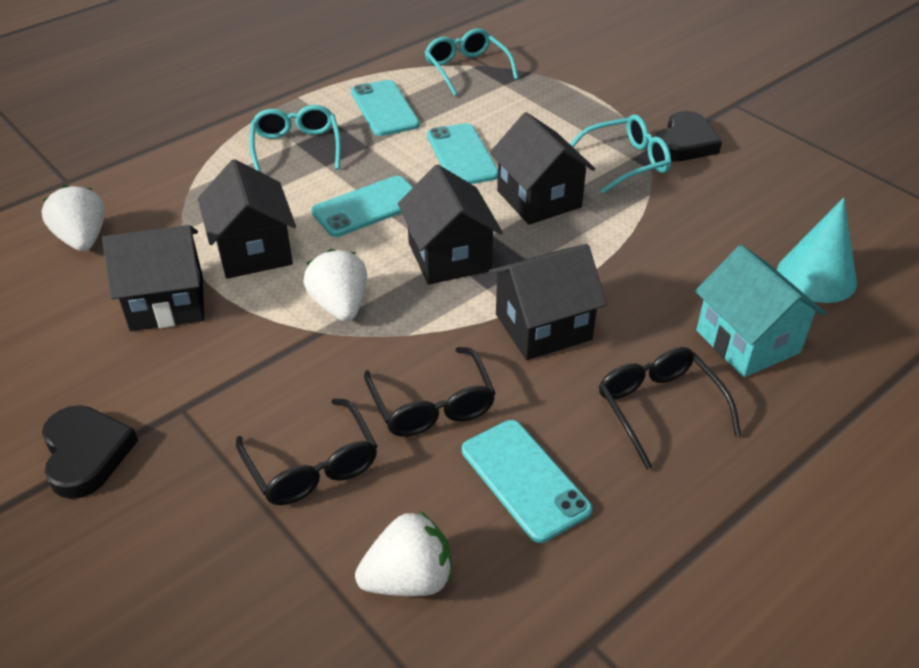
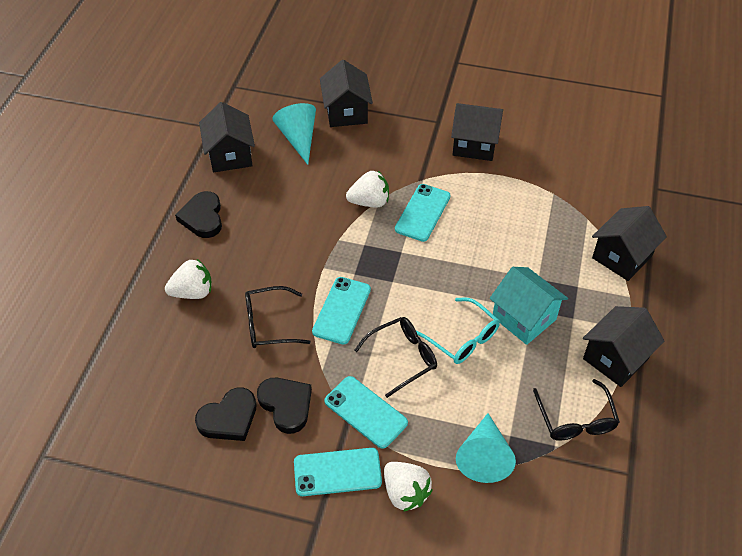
black heart: [42,405,138,499] [655,111,722,161] = 2 -> [175,191,222,238] [195,388,256,441] [257,378,312,434] = 3
turquoise cone: [777,198,857,303] = 1 -> [273,103,316,165] [456,413,516,483] = 2
turquoise glasses: [250,105,341,173] [425,28,518,96] [570,114,671,194] = 3 -> [416,297,500,364] = 1

